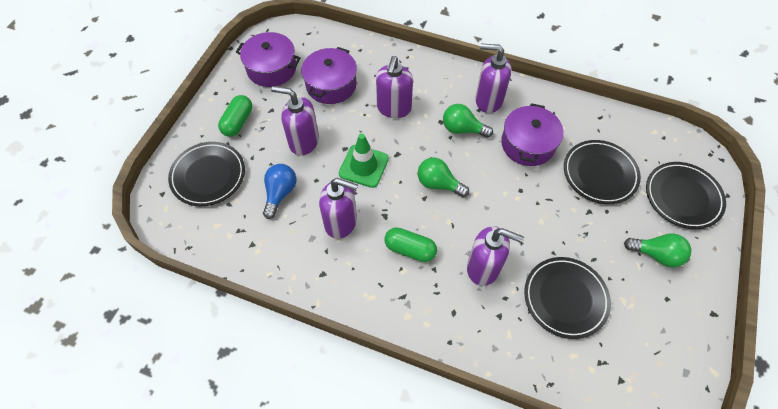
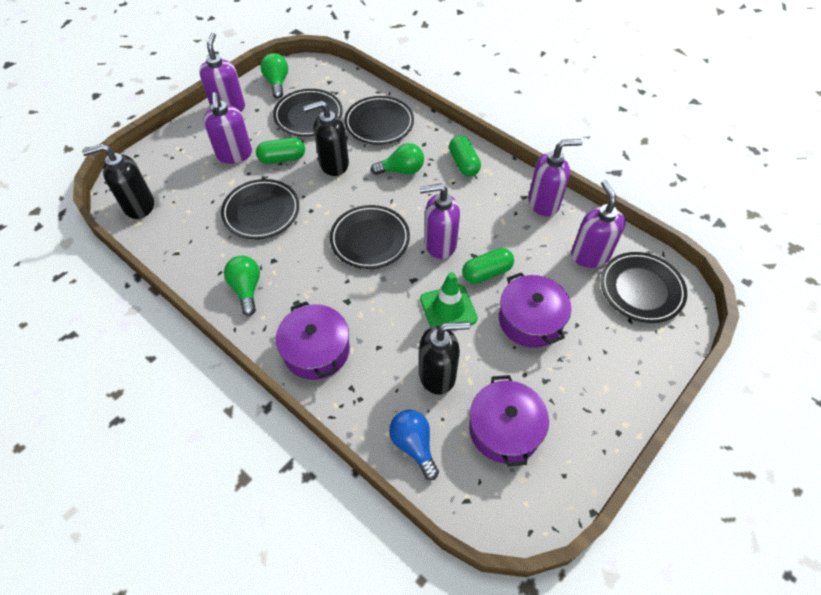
black plate: [168,142,245,206] [524,257,611,339] [564,140,641,204] [646,162,726,229] = 4 -> [221,179,299,239] [273,89,343,136] [330,205,410,269] [344,96,414,145] [601,252,687,323] = 5
black soap dispenser: none = 0 -> [82,144,154,219] [303,100,349,176] [419,322,470,395] = 3
green capsule: [218,95,252,137] [384,227,437,262] = 2 -> [256,138,305,164] [449,135,481,177] [462,248,514,284] = 3

